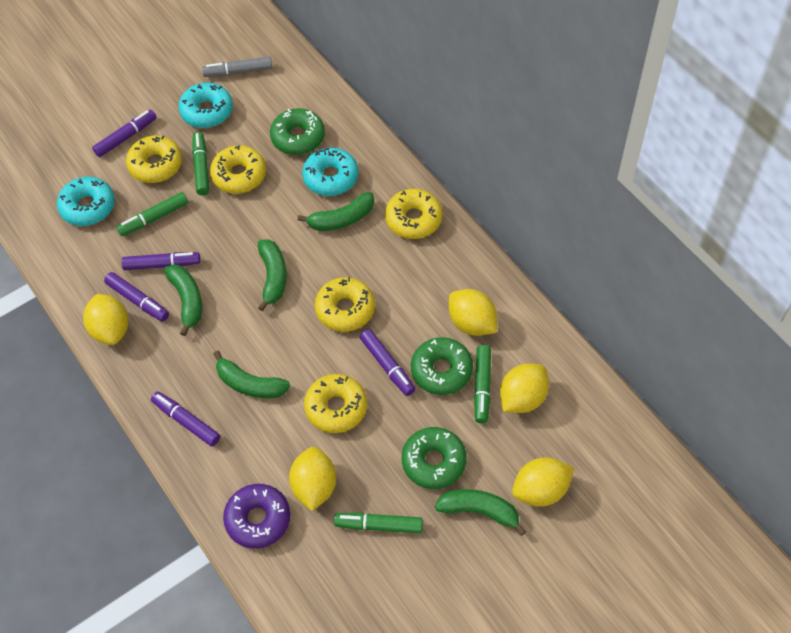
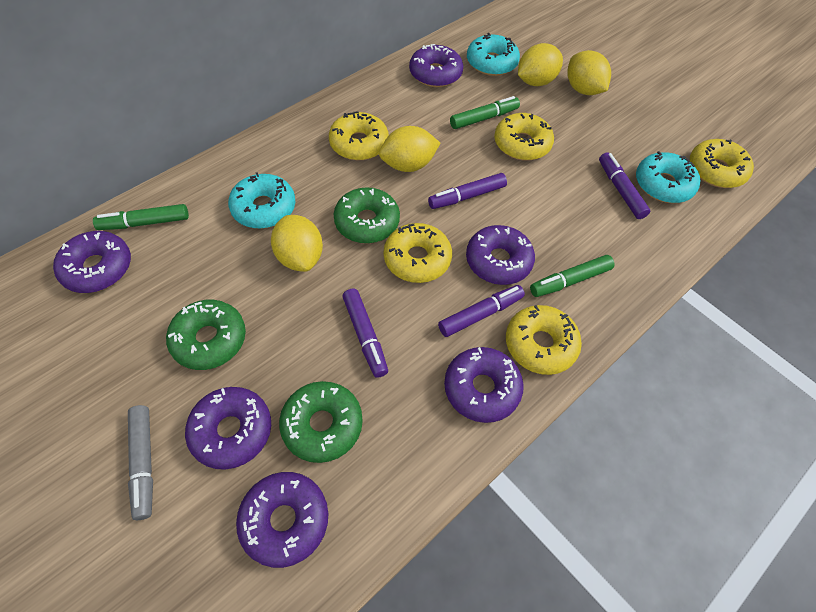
green banana: [164,264,202,336] [214,350,290,398] [258,239,287,311] [298,192,374,231] [435,489,526,536] = 5 -> none = 0
green marker: [116,192,188,236] [192,132,209,195] [334,513,423,533] [474,345,491,423] = 4 -> [93,204,189,230] [450,96,520,129] [530,255,615,297] = 3
purple donut: [223,484,290,549] = 1 -> [53,231,131,293] [185,387,271,470] [236,472,328,568] [409,44,463,87] [444,347,524,423] [466,225,535,285] = 6
purple marker: [92,110,157,157] [104,272,169,322] [122,252,200,270] [151,391,221,447] [360,329,415,396] = 5 -> [342,289,388,378] [428,173,507,209] [438,285,525,337] [599,152,650,219] = 4
yellow lemon: [83,294,128,345] [289,447,336,511] [449,289,497,336] [500,363,549,413] [512,457,574,507] = 5 -> [271,215,323,272] [379,126,440,172] [518,43,563,86] [567,50,611,95] = 4

